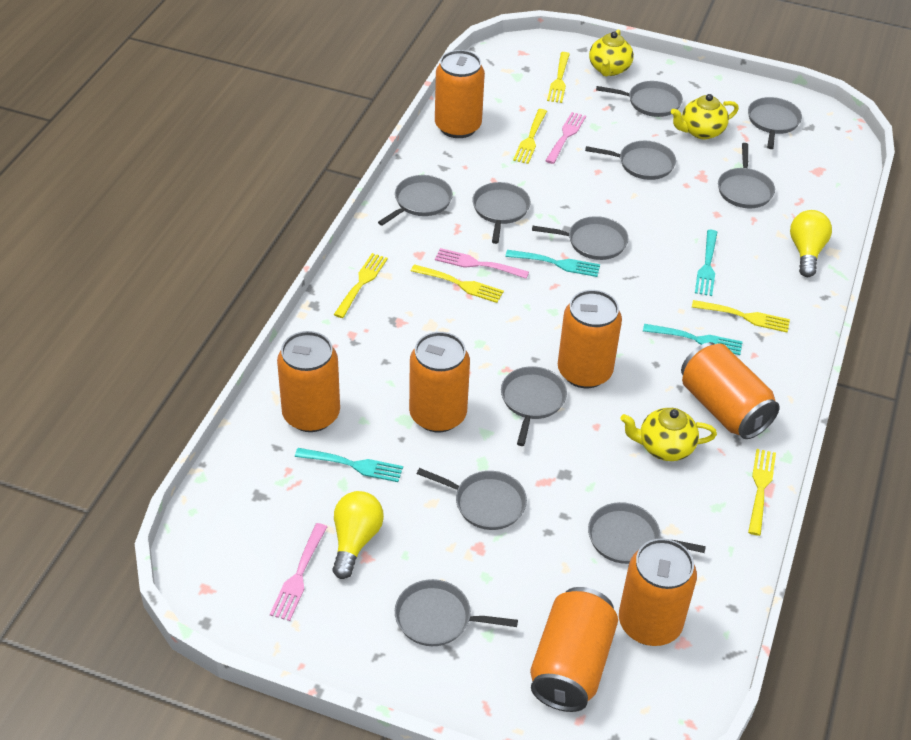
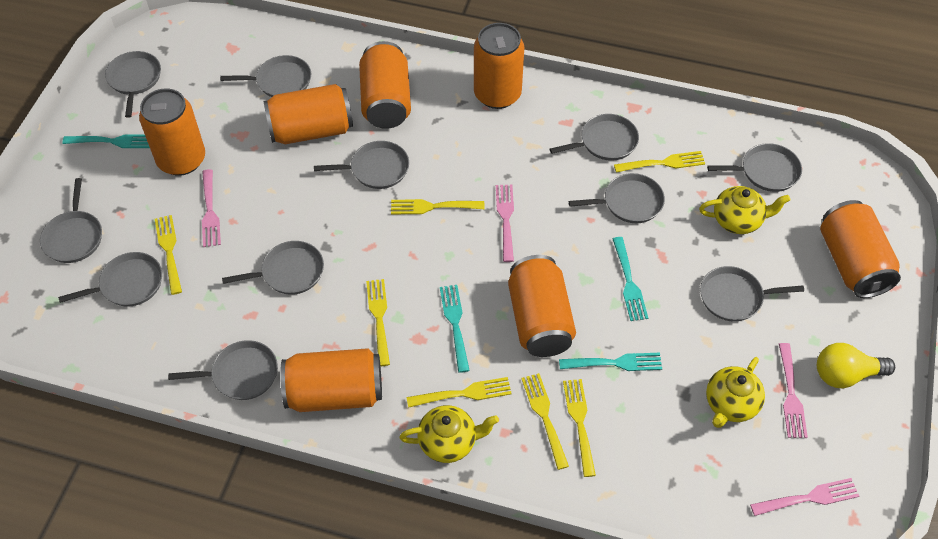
pink fork: [270,523,327,621] [435,248,529,279] [545,112,586,164] = 3 -> [202,169,221,247] [496,185,514,262] [750,478,859,516] [779,343,808,438] = 4
yellow fork: [334,253,388,318] [411,264,504,303] [513,109,547,164] [547,52,570,103] [692,300,790,332] [748,449,776,536] = 6 -> [155,215,182,295] [366,279,390,366] [391,199,484,215] [407,377,512,408] [521,373,569,470] [563,379,596,477] [614,151,705,173] = 7
yellow light bulb: [332,491,384,579] [790,210,832,277] = 2 -> [817,343,895,388] = 1

